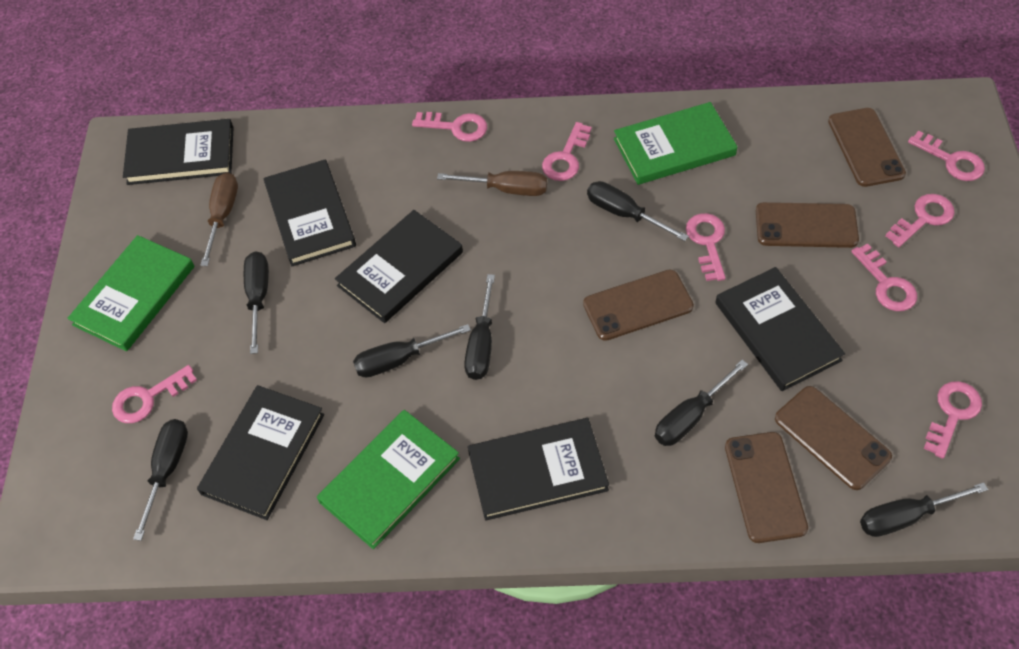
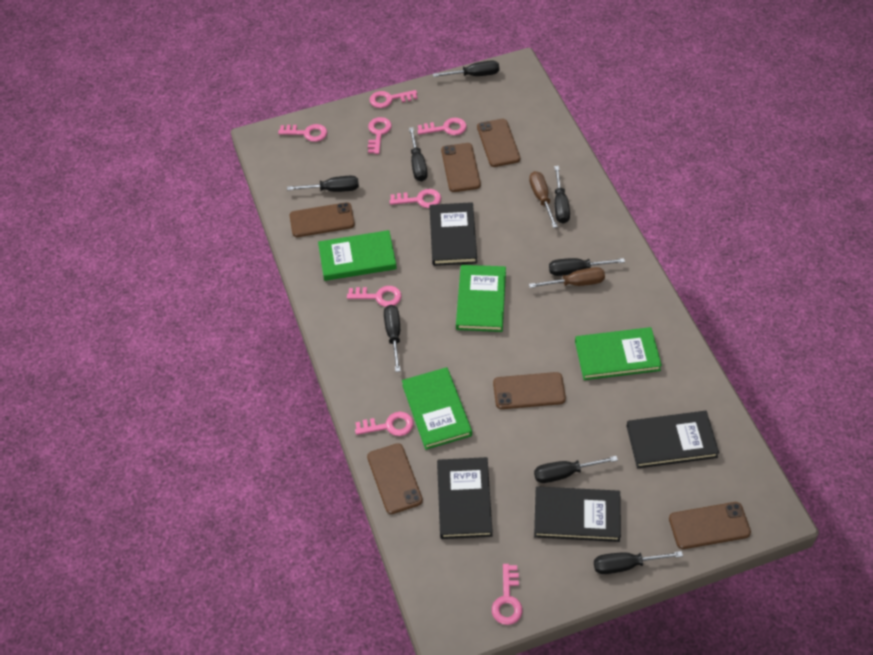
black book: [123,119,234,185] [197,385,324,520] [263,160,356,266] [335,210,463,323] [468,418,609,520] [715,267,845,391] = 6 -> [429,202,477,266] [437,457,493,539] [534,486,621,542] [626,411,719,468] = 4
black screwdriver: [133,419,188,541] [244,251,269,354] [353,324,471,377] [464,274,495,380] [587,181,689,241] [655,360,748,446] [860,482,988,537] = 7 -> [287,176,359,192] [384,305,401,372] [409,127,428,181] [433,61,499,77] [534,456,618,483] [549,258,625,276] [554,166,570,224] [594,551,683,574] = 8
brown phone: [583,270,694,341] [725,432,808,543] [756,202,859,248] [775,386,892,490] [828,108,906,187] = 5 -> [289,202,355,237] [367,443,423,514] [441,143,481,192] [477,119,520,167] [493,372,566,409] [669,502,751,549] = 6
green book: [68,235,194,351] [317,410,460,549] [614,102,737,185] = 3 -> [318,230,397,281] [402,367,472,450] [456,265,506,332] [575,327,662,380] = 4

